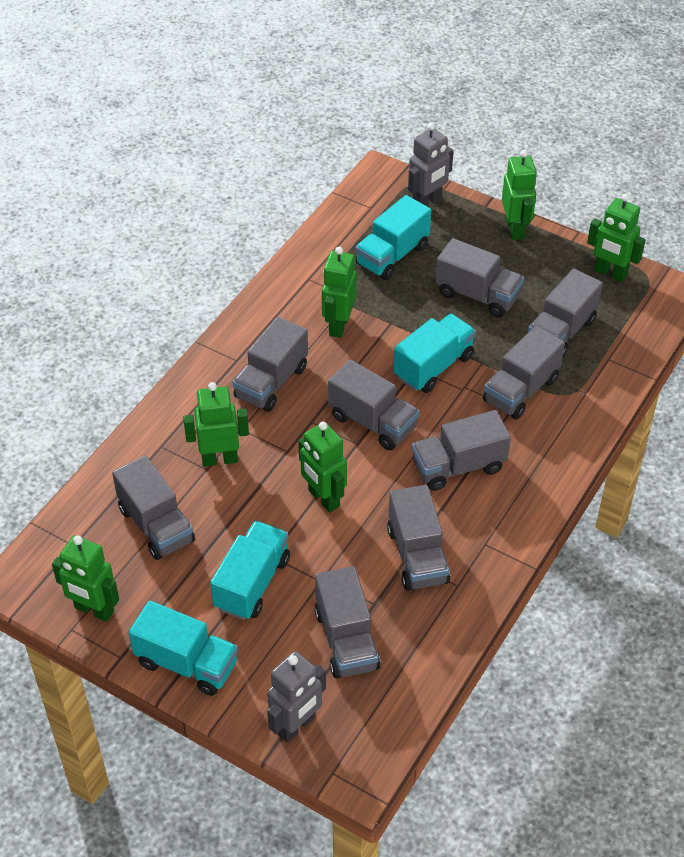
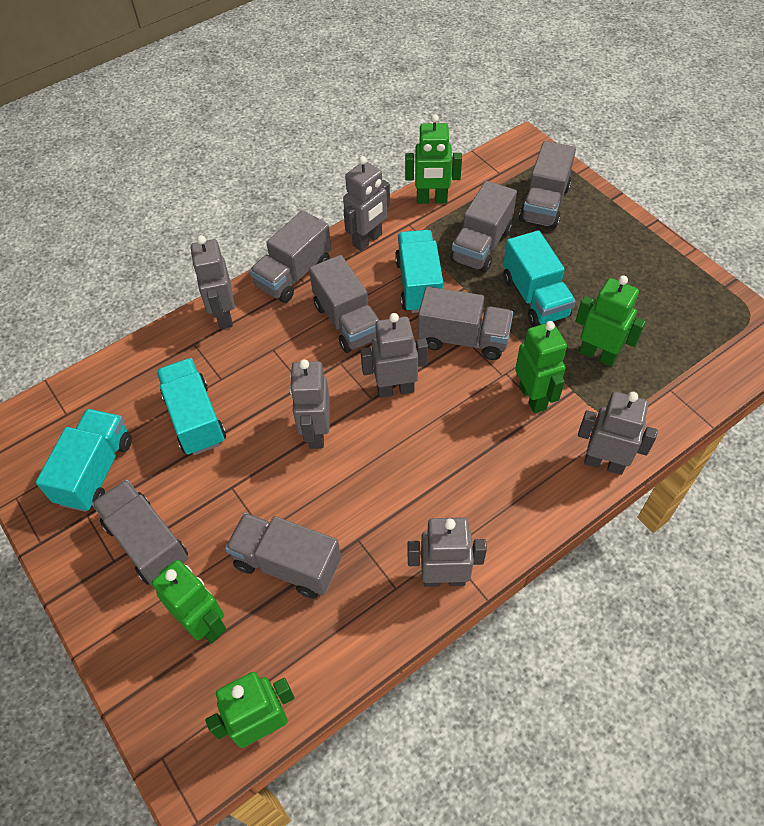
green robot: [52,535,119,622] [183,382,249,467] [299,422,347,512] [322,247,357,338] [502,150,537,240] [587,194,645,282] = 6 -> [152,560,226,644] [205,672,294,748] [405,114,462,204] [515,321,567,413] [575,275,646,366] = 5
grey robot: [267,651,326,743] [408,123,453,207] = 2 -> [191,235,235,329] [289,359,330,449] [343,156,390,251] [360,313,428,398] [408,517,487,587] [578,392,658,475] = 6
grey truck: [112,456,195,560] [233,317,308,412] [315,566,381,678] [328,360,420,451] [387,485,450,591] [412,410,511,491] [435,238,524,318] [483,326,565,420] [528,268,603,357] = 9 -> [92,480,188,585] [225,513,341,598] [249,210,331,303] [309,255,379,353] [418,286,513,360] [450,181,517,272] [519,141,576,229] = 7

